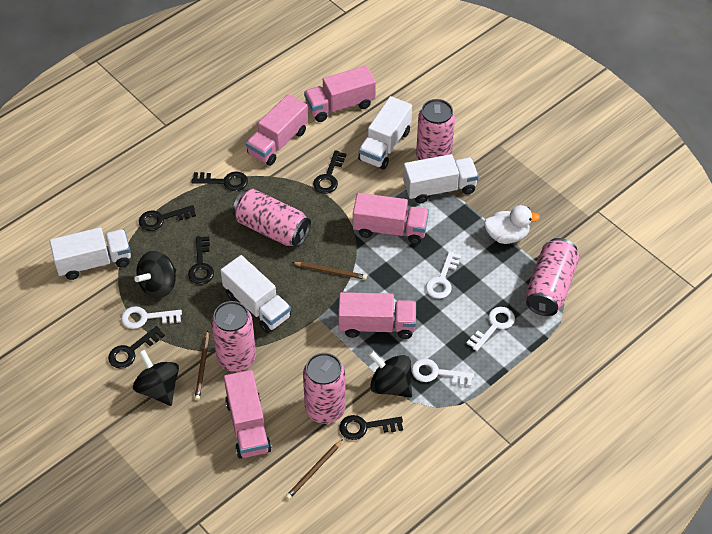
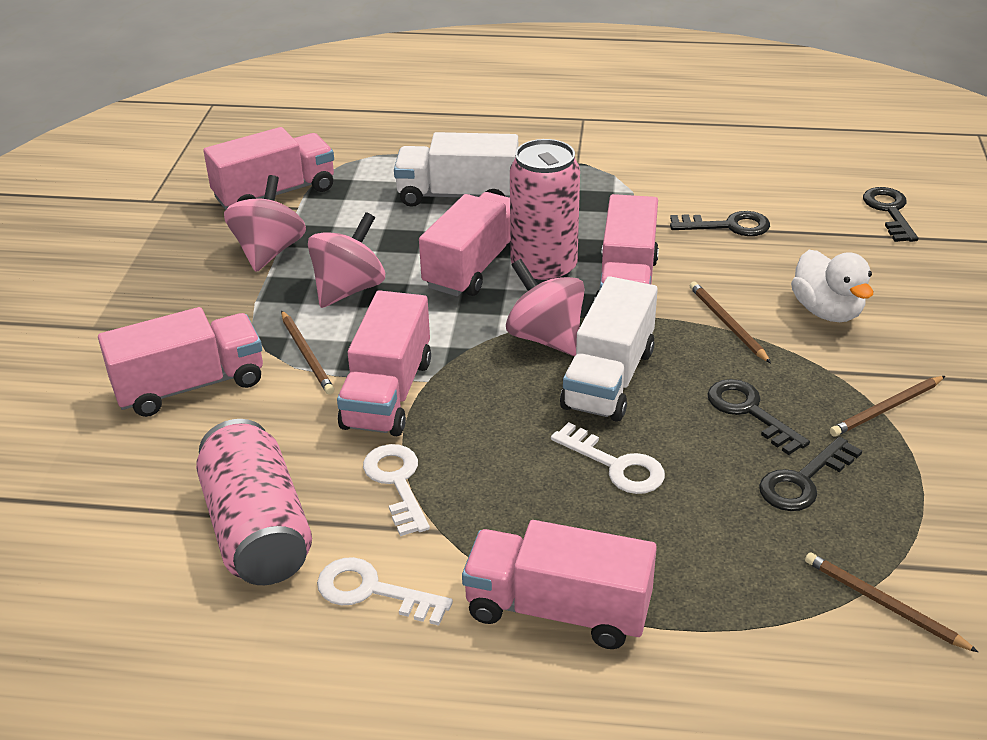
black key: [108,326,165,369] [139,205,196,231] [188,236,214,284] [191,172,248,191] [313,150,346,194] [339,415,403,440] = 6 -> [670,211,770,236] [708,379,810,455] [759,436,862,511] [863,187,918,242] = 4
black spinning top: [133,349,179,406] [134,251,176,298] [369,351,412,398] = 3 -> none = 0
brown pencil: [195,331,209,400] [286,439,343,499] [292,262,367,280] = 3 -> [281,310,335,395] [689,282,771,363] [805,552,978,652] [830,376,945,437] = 4
pink can: [211,301,256,372] [232,189,311,247] [303,353,346,424] [416,99,455,160] [526,238,580,316] = 5 -> [196,419,312,585] [510,139,580,284] = 2
pink spinning top: none = 0 -> [224,175,306,272] [308,212,385,308] [506,259,585,356] = 3
pink truck: [224,370,272,459] [246,94,308,166] [304,66,376,122] [338,292,416,339] [353,193,429,244] = 5 -> [98,307,263,417] [203,127,334,210] [337,290,431,436] [419,192,511,296] [462,520,657,649] [594,194,659,300] = 6
white key: [121,306,182,329] [412,358,474,386] [426,251,461,299] [466,307,515,351] = 4 -> [317,557,453,626] [363,444,430,536] [551,422,665,494] = 3
white truck: [50,227,131,280] [221,255,291,333] [358,96,412,170] [403,154,479,204] = 4 -> [394,132,518,207] [560,276,658,422] = 2

